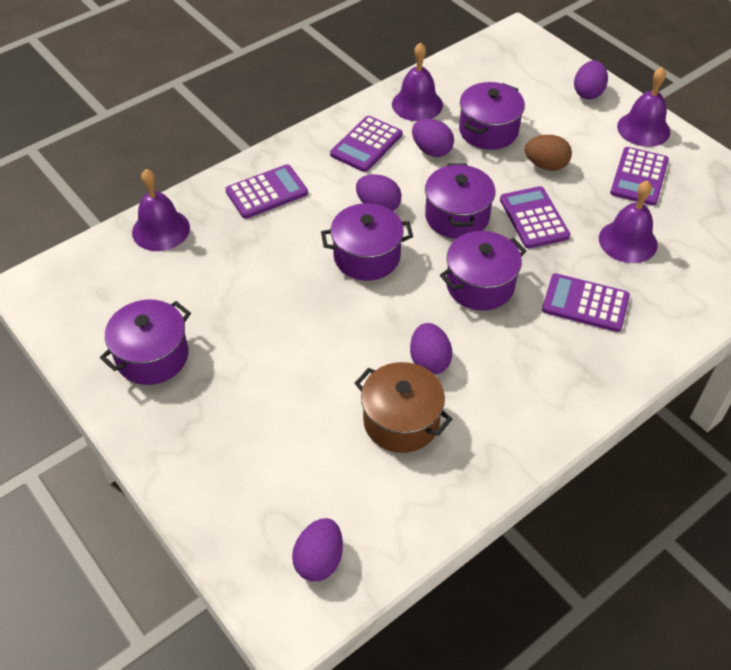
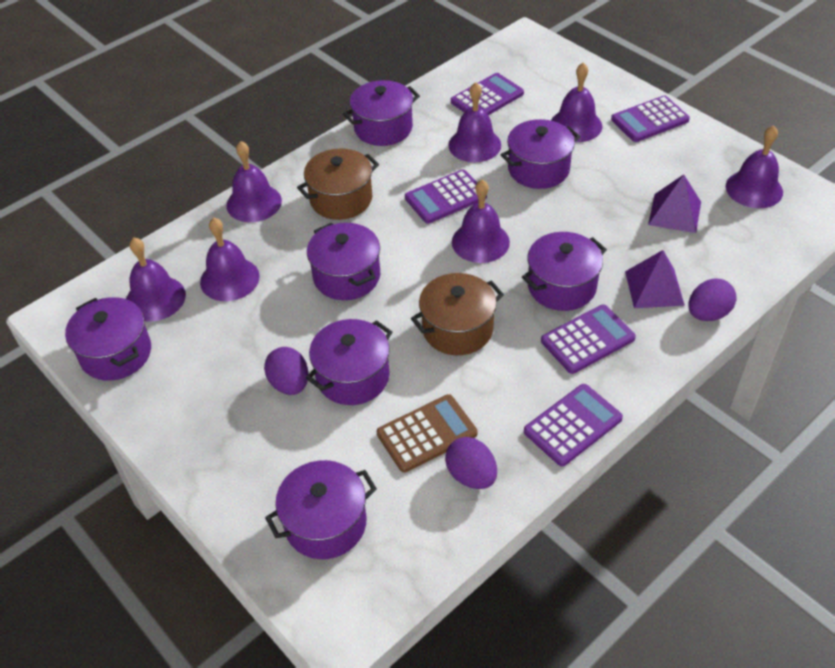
brown calculator: none = 0 -> [377,394,477,473] = 1
brown egg: [525,135,572,171] = 1 -> none = 0
brown pot: [354,362,452,453] = 1 -> [297,148,379,220] [411,273,504,355] = 2
purple bell: [132,169,190,251] [392,43,443,121] [599,180,658,263] [617,67,670,147] = 4 -> [126,238,186,321] [200,218,260,301] [227,141,282,222] [448,82,501,162] [452,179,510,263] [551,63,602,142] [726,125,783,208] = 7
purple egg: [292,518,343,581] [356,174,402,211] [410,323,452,375] [412,119,454,157] [574,61,608,99] = 5 -> [264,347,308,395] [445,437,497,489] [688,278,737,321] = 3
purple pot: [100,299,191,385] [321,203,413,281] [425,164,495,239] [440,231,526,311] [459,82,525,150] = 5 -> [65,297,151,381] [265,460,377,559] [306,319,392,405] [307,223,380,300] [343,80,420,146] [501,119,580,189] [522,232,607,311] = 7
purple pyramid: none = 0 -> [625,250,685,308] [648,175,701,233] = 2

